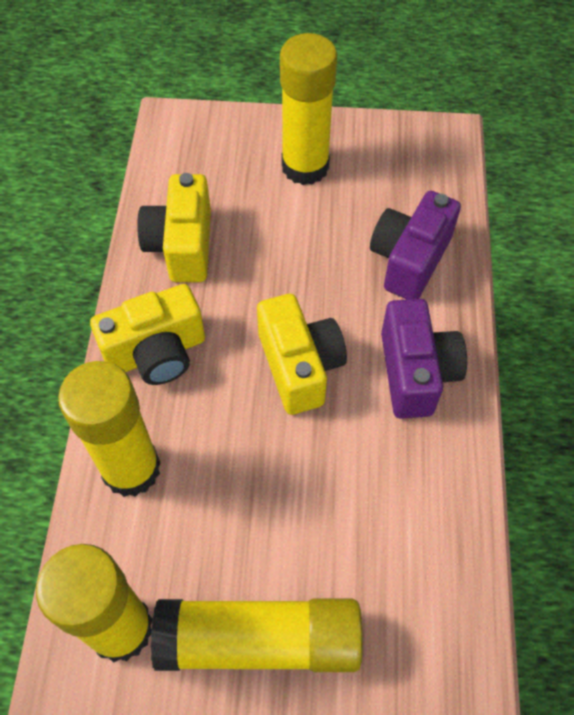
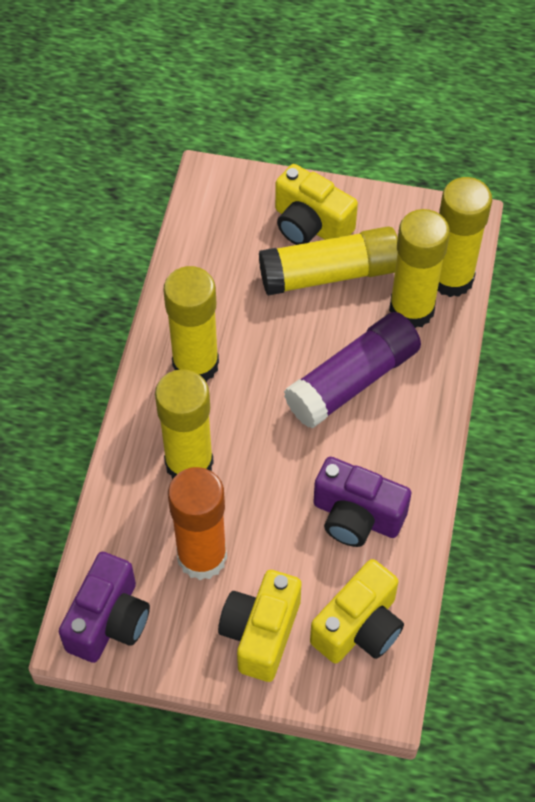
orange glue stick: none = 0 -> [168,467,227,580] = 1
purple glue stick: none = 0 -> [284,312,421,429] = 1
yellow glue stick: [36,544,152,662] [58,361,161,497] [151,598,363,672] [280,33,337,185] = 4 -> [155,369,214,479] [163,266,219,382] [259,226,398,296] [389,209,450,328] [437,177,492,297] = 5

